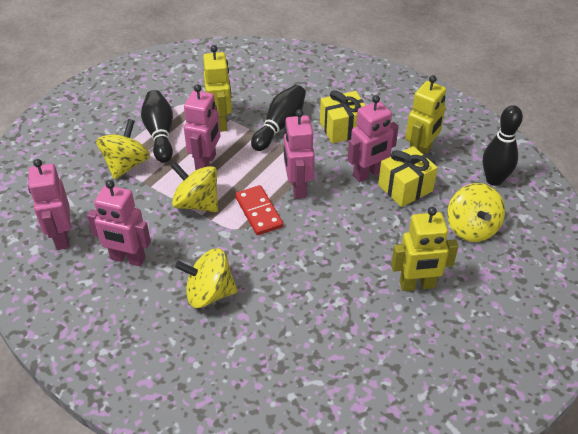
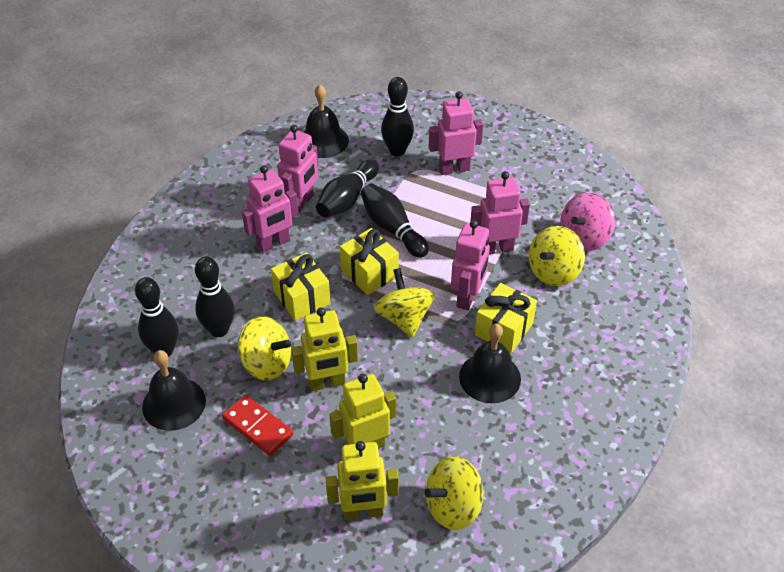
black bell: none = 0 -> [142,350,206,431] [303,85,349,158] [459,323,521,403] = 3
black bowling pin: [141,90,173,163] [251,85,306,151] [483,105,523,186] = 3 -> [135,277,178,357] [195,256,235,337] [316,159,379,217] [361,183,429,258] [381,77,414,156] = 5
pink spinning top: none = 0 -> [560,193,615,251] = 1
yellow gift: [320,90,365,144] [378,146,438,207] = 2 -> [271,253,331,321] [340,228,399,295] [475,283,537,353] = 3

